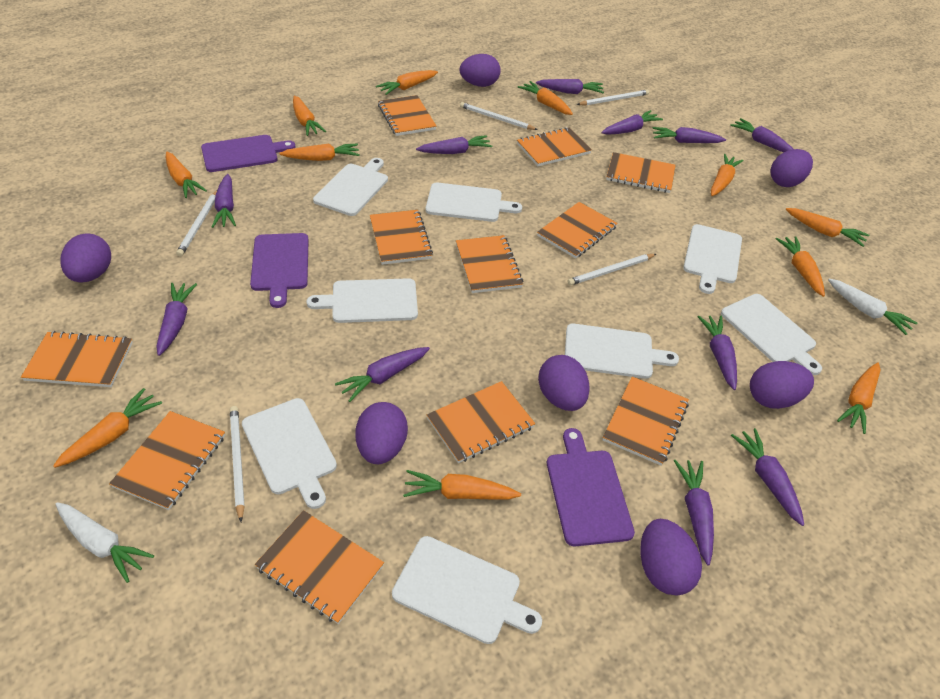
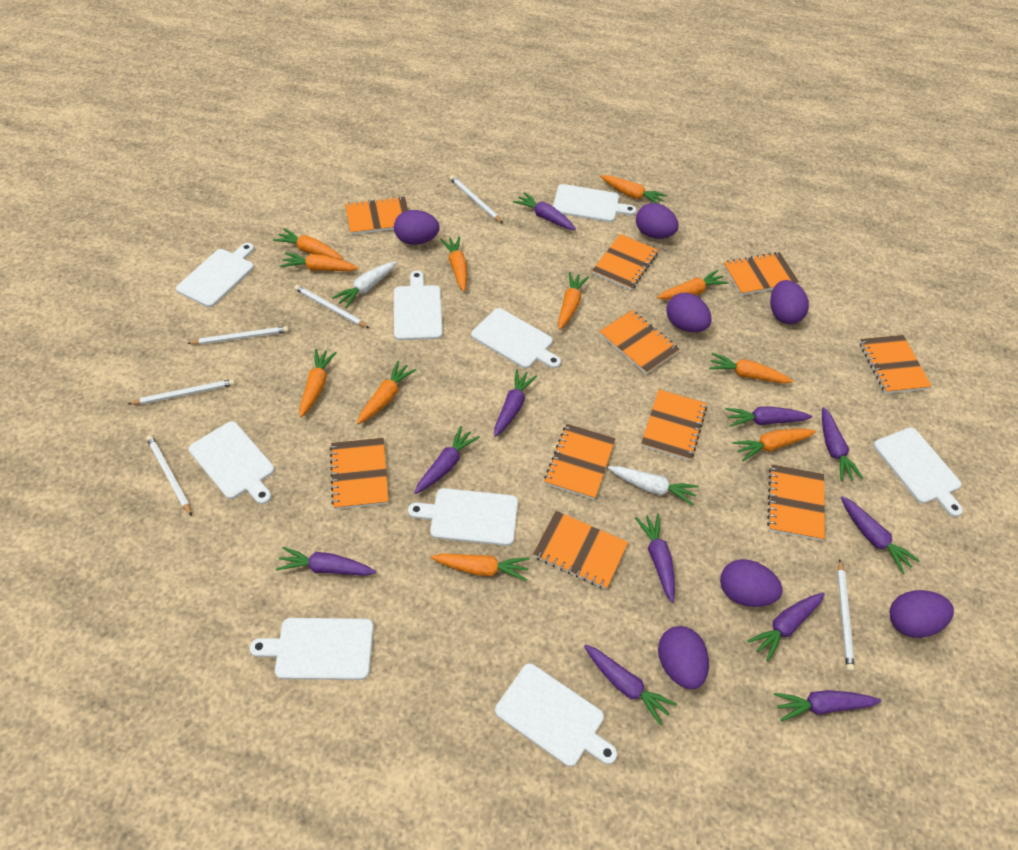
orange notebook: [21,331,133,387] [109,411,225,510] [255,510,384,624] [370,210,433,265] [378,95,437,136] [427,381,535,463] [456,235,523,293] [517,127,592,166] [537,202,618,259] [603,376,689,466] [606,152,676,193] = 11 -> [330,438,389,510] [345,196,408,235] [533,511,628,589] [544,424,616,500] [592,234,658,290] [599,310,680,374] [641,389,707,461] [723,252,799,295] [767,464,825,541] [859,335,932,394] = 10
purple cutting board: [201,135,295,172] [250,233,309,308] [547,428,635,547] = 3 -> none = 0
white cutting board: [242,398,337,509] [306,278,418,323] [313,158,388,216] [392,536,542,644] [426,183,522,222] [565,324,679,379] [683,224,742,294] [721,294,822,375] = 8 -> [176,243,254,307] [189,421,275,505] [249,618,374,680] [394,271,443,340] [408,488,518,546] [471,308,561,369] [495,663,617,767] [553,184,636,222] [873,428,963,517] = 9
white pencil: [176,190,217,257] [230,406,245,522] [460,102,538,130] [567,254,656,286] [577,90,649,106] = 5 -> [128,379,235,404] [146,435,192,516] [187,326,289,345] [294,285,369,328] [450,175,503,223] [837,560,855,672] = 6

